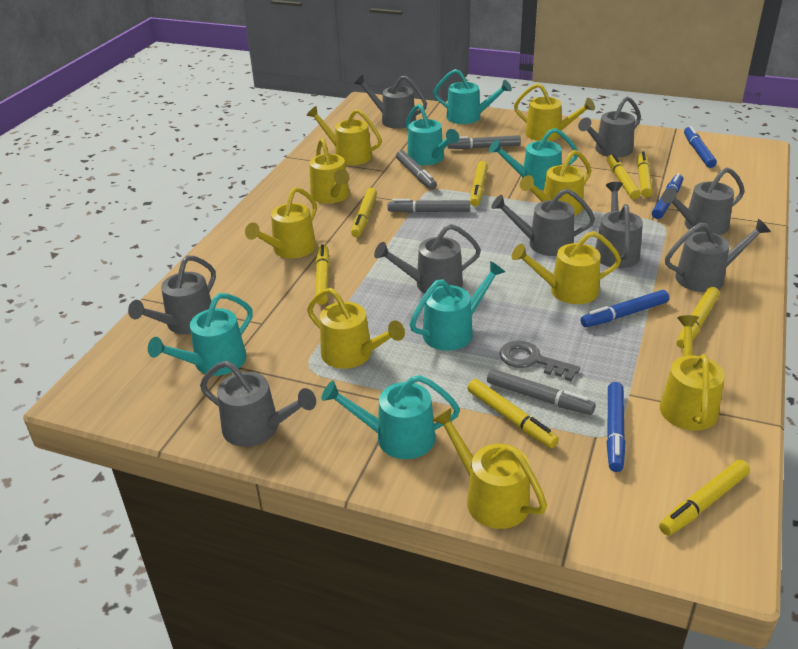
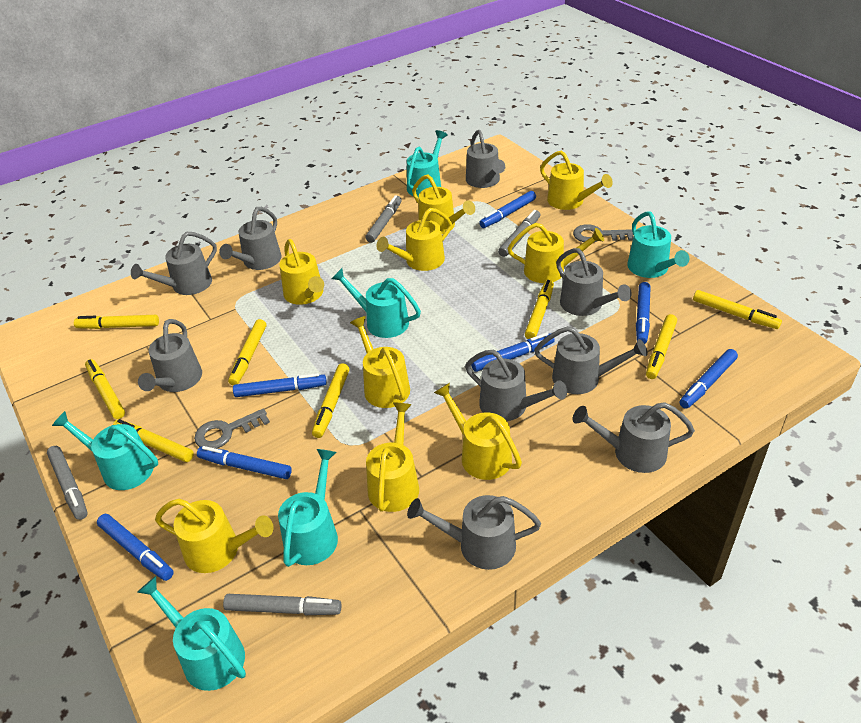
blue marker: [581,290,669,327] [606,382,626,472] [652,173,683,219] [684,126,717,168] = 4 -> [97,514,174,581] [197,446,292,479] [233,373,327,397] [471,333,555,372] [479,191,536,228] [636,282,651,344] [679,349,738,409] = 7
grey key: [499,341,580,381] = 1 -> [194,408,270,449] [573,224,633,243] = 2

